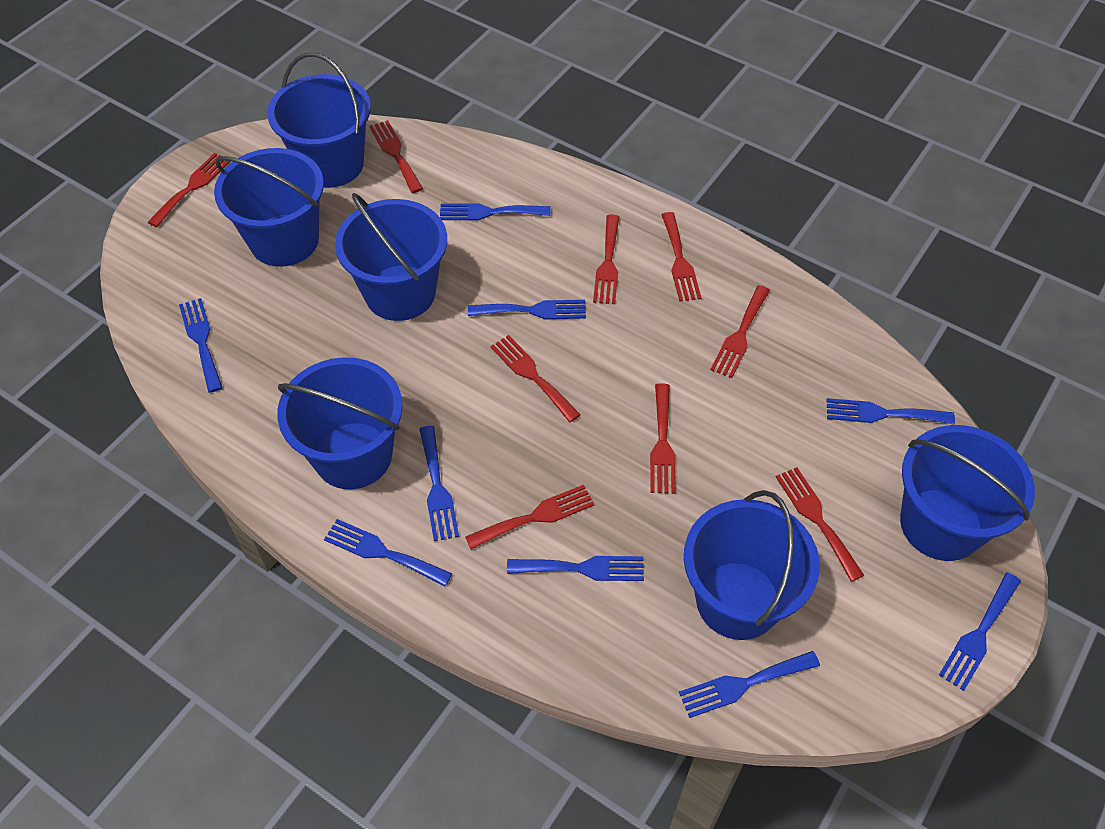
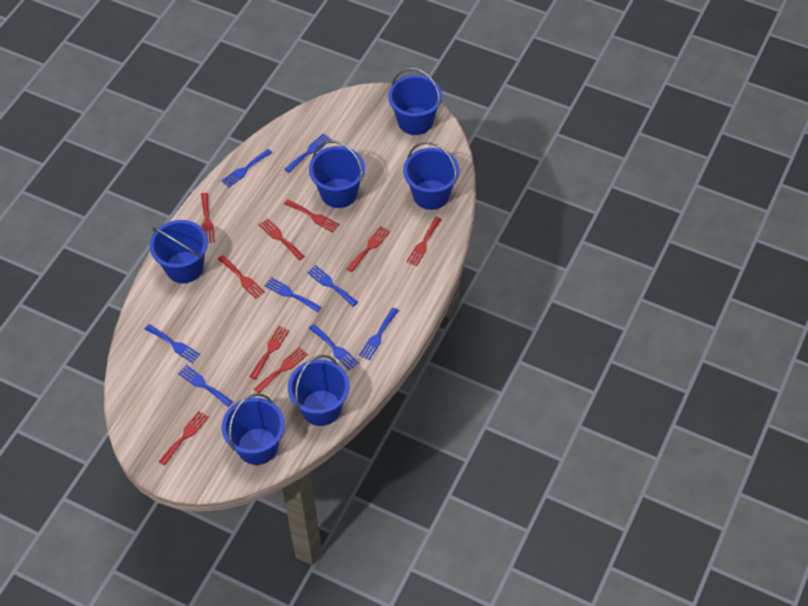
blue fork: [179,298,223,393] [324,519,452,587] [419,426,459,541] [440,203,551,220] [468,300,586,319] [507,556,644,581] [679,651,820,718] [826,398,955,425] [939,572,1021,691] = 9 -> [145,324,200,363] [178,365,233,407] [221,149,272,188] [264,277,321,312] [284,133,331,173] [307,265,358,307] [309,324,359,370] [359,308,399,360] = 8

